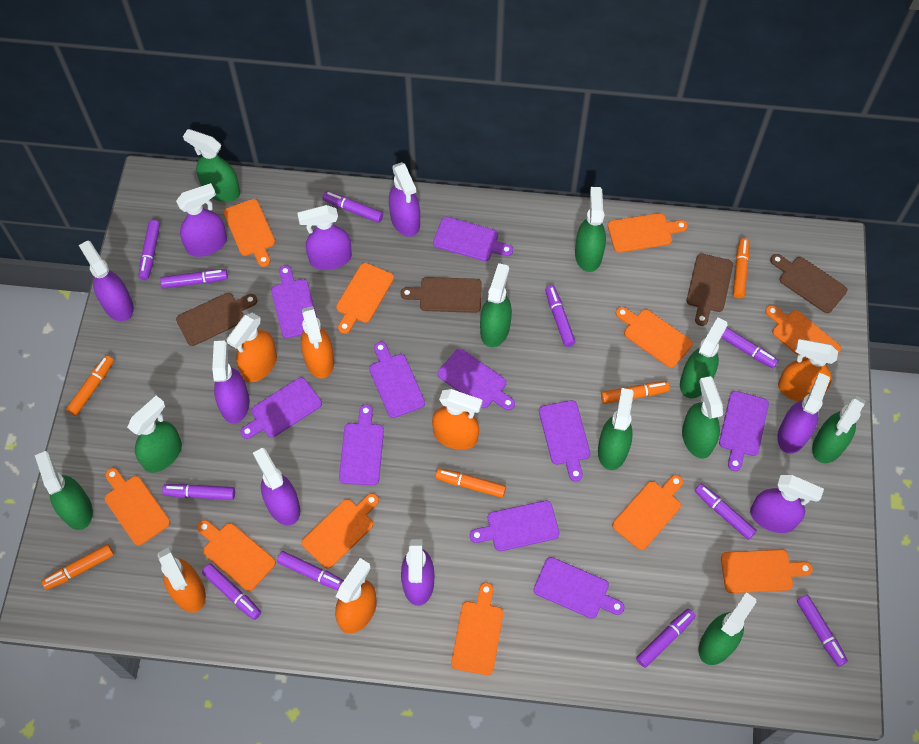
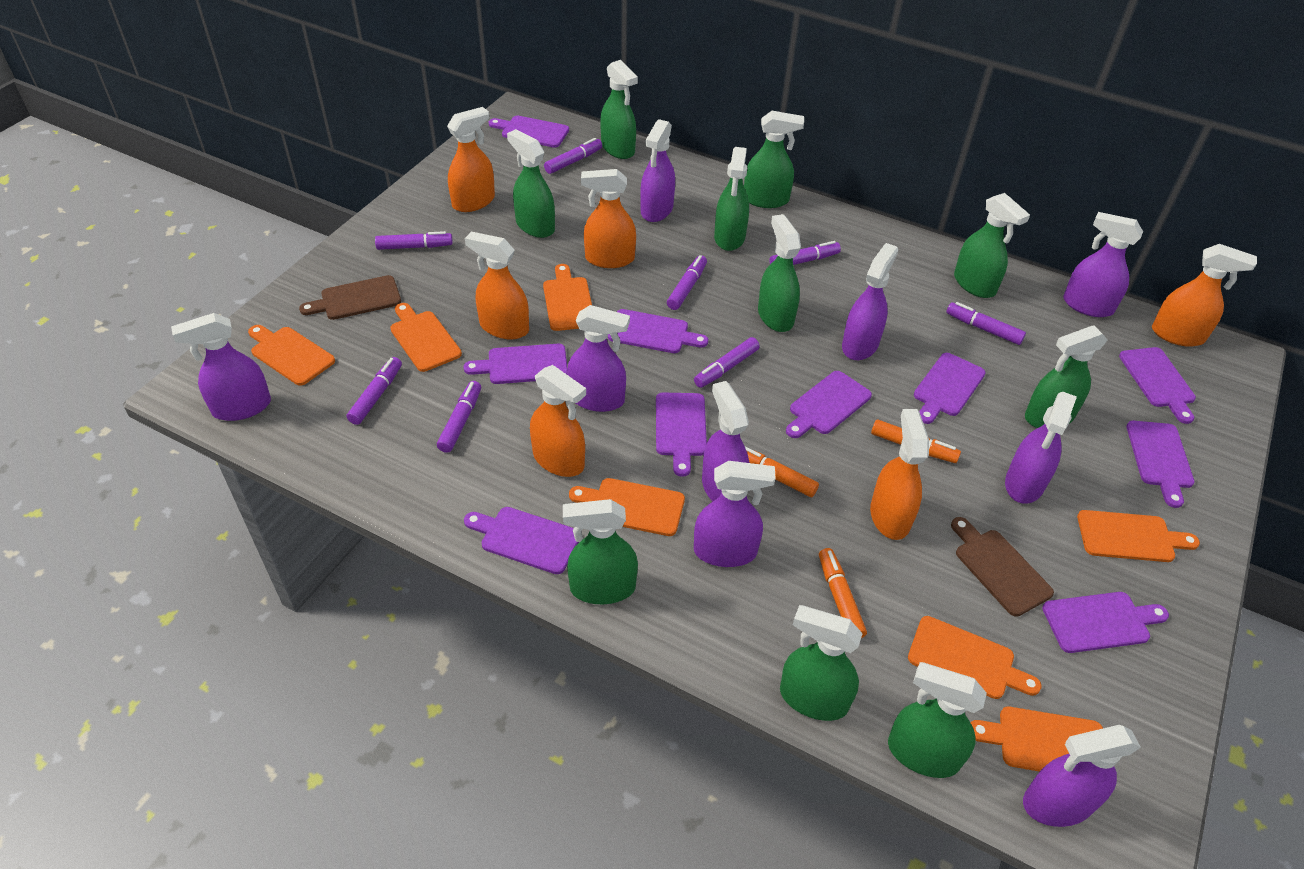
brown cutting board: [176,293,257,346] [400,277,482,313] [687,253,733,326] [770,254,847,313] = 4 -> [299,275,401,320] [951,517,1054,617] = 2
orange cutting board: [105,468,170,546] [197,520,276,591] [224,199,275,267] [301,493,379,569] [336,263,394,334] [451,583,503,675] [608,213,688,253] [612,475,683,550] [616,307,693,368] [721,549,813,593] [765,305,841,365] = 11 -> [248,325,335,386] [390,303,462,372] [543,264,592,331] [569,478,685,536] [908,616,1041,699] [971,707,1103,772] [1077,510,1200,562] = 7
orange marker: [41,544,114,590] [66,355,114,416] [435,468,506,498] [601,381,670,404] [733,238,749,299] = 5 -> [745,447,819,497] [819,548,867,638] [871,419,961,463] = 3
purple marker: [139,220,160,280] [160,269,228,289] [162,484,235,500] [202,564,261,620] [277,551,344,590] [323,191,383,223] [545,285,576,347] [636,609,696,668] [695,484,757,540] [721,327,779,368] [797,595,848,667] = 11 -> [346,357,402,425] [375,231,453,250] [437,381,481,453] [544,138,602,174] [667,255,707,310] [694,337,760,388] [770,241,841,265] [946,302,1026,345] = 8

